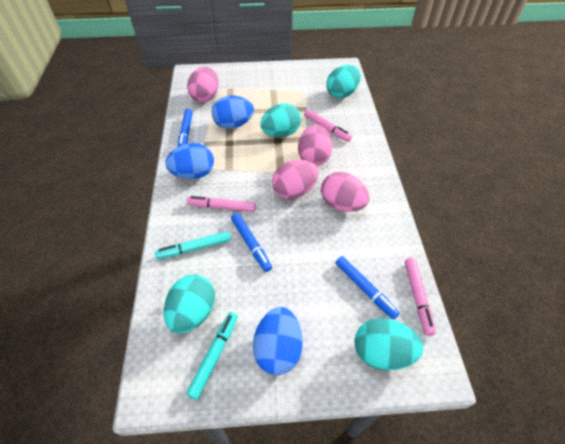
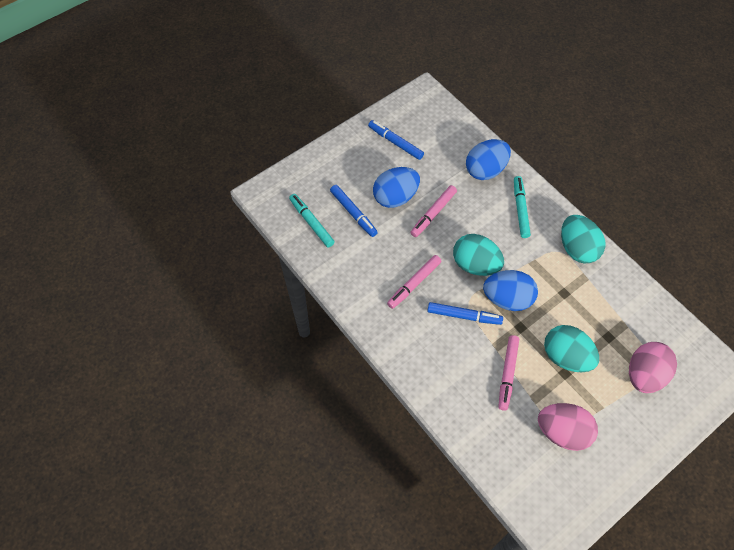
pink egg: [187,67,219,102] [272,160,318,199] [298,125,332,166] [321,172,369,212] = 4 -> [538,403,598,451] [629,342,677,393] = 2
turquoise egg: [164,274,215,333] [261,103,301,137] [326,65,361,98] [354,318,423,370] = 4 -> [453,234,504,276] [544,325,599,372] [561,215,605,264] = 3

